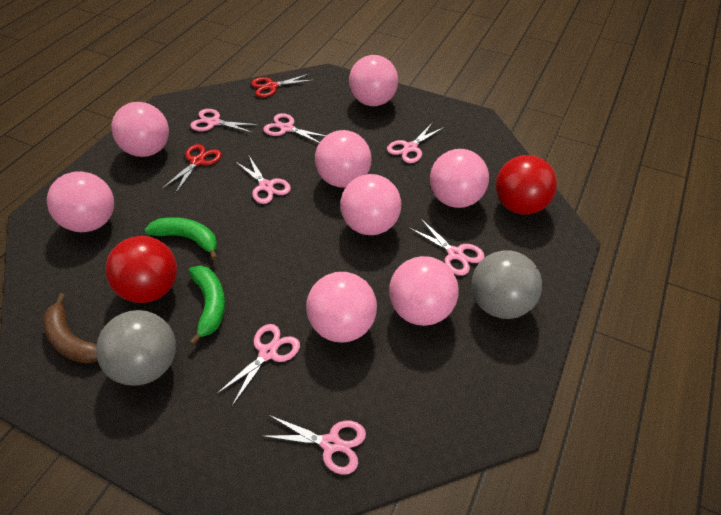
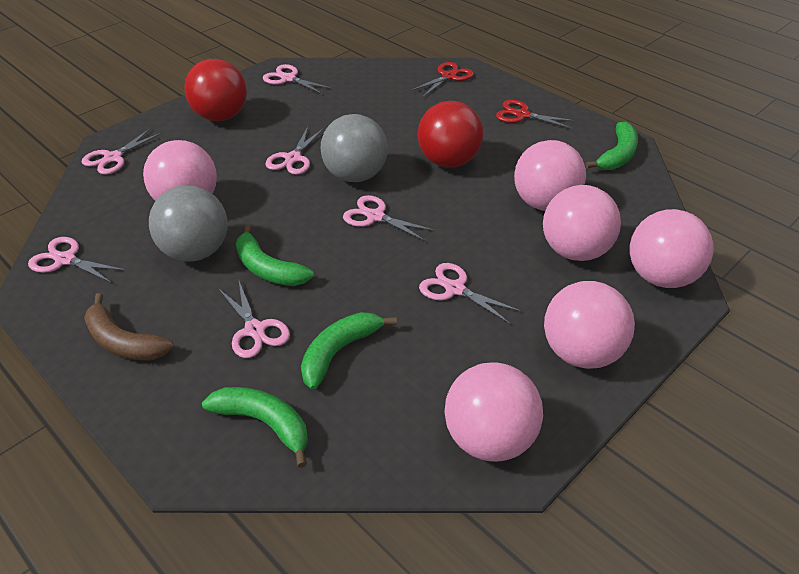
green banana: [145,217,218,260] [189,266,225,346] = 2 -> [202,387,308,468] [236,224,314,286] [301,312,397,390] [585,122,638,170] = 4
pink ball: [47,171,114,232] [111,102,169,157] [306,272,377,343] [315,130,372,188] [340,174,401,235] [349,55,398,106] [389,256,459,326] [430,149,489,208] = 8 -> [143,140,217,201] [444,362,543,462] [514,140,586,211] [543,185,621,261] [544,281,635,369] [630,209,713,288] = 6

